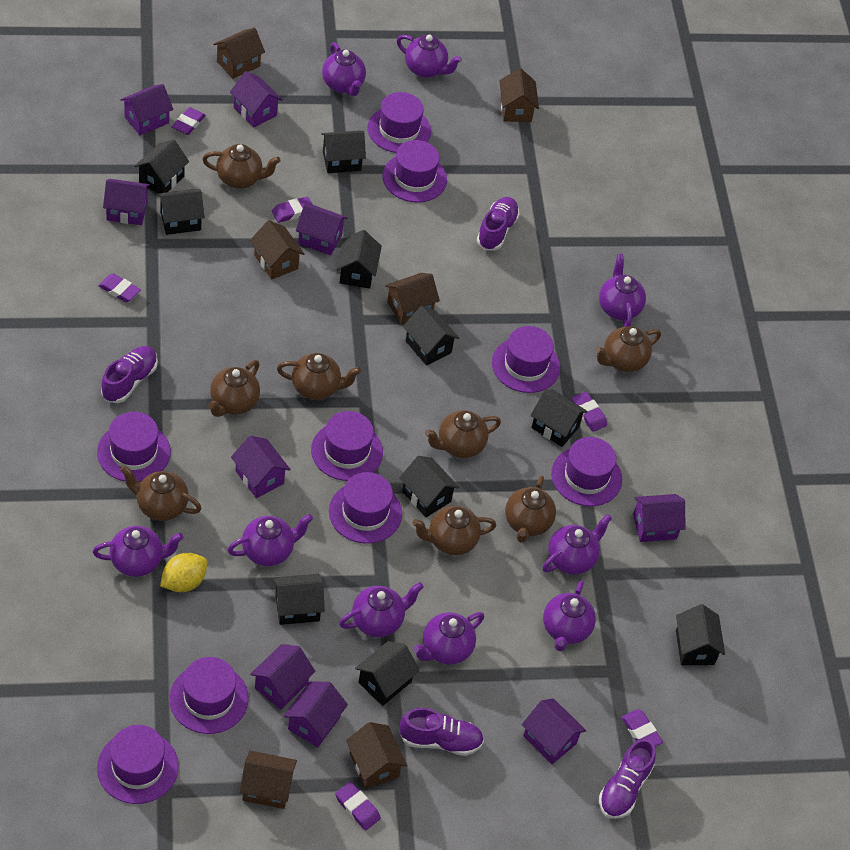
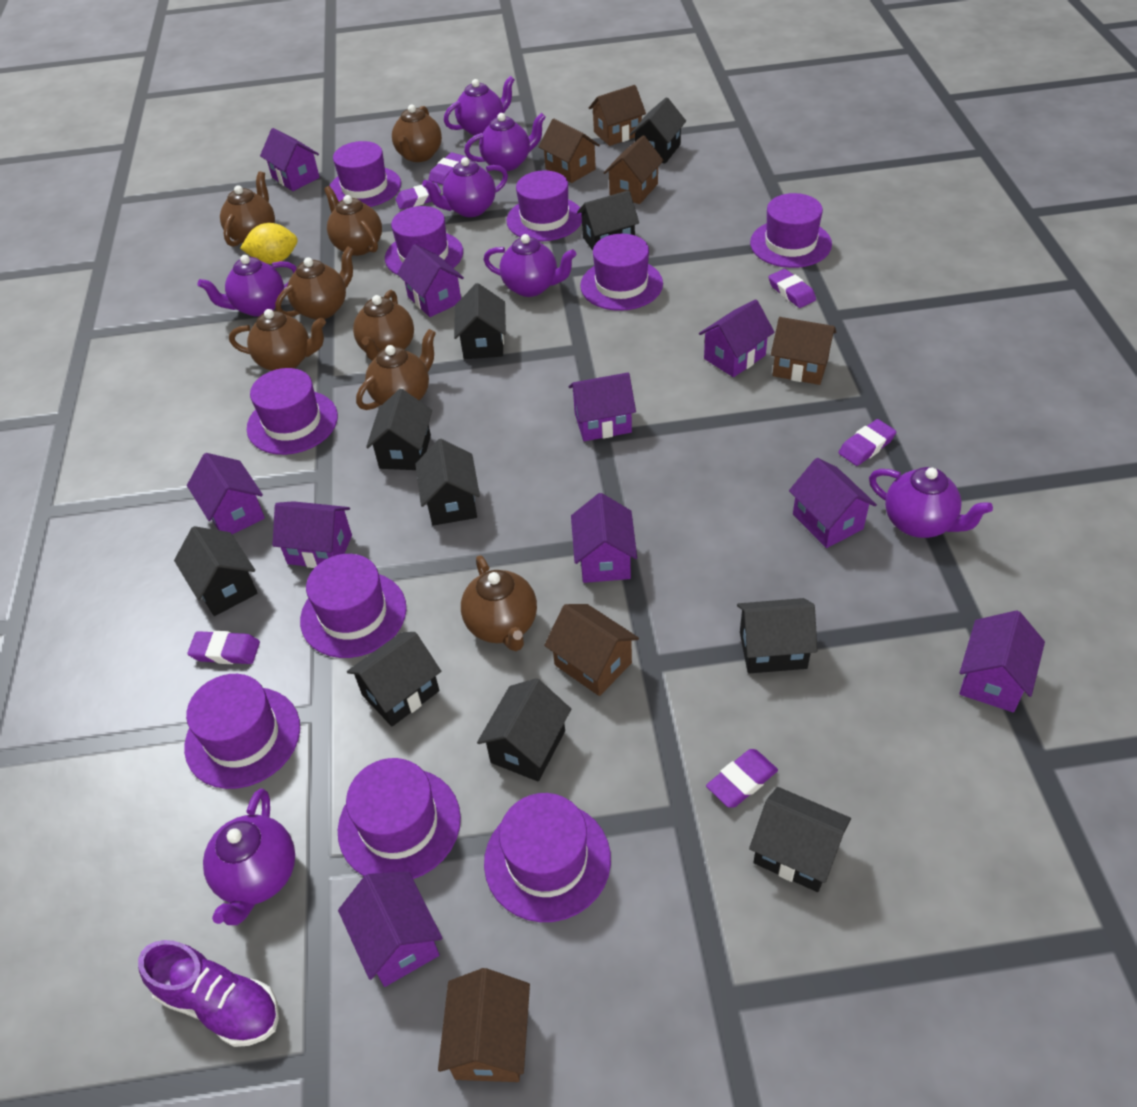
purple hat: [97,412,171,482] [97,725,179,804] [169,657,249,734] [311,411,383,481] [329,472,402,544] [368,92,431,153] [382,140,447,203] [492,326,560,393] [551,437,622,506] = 9 -> [184,674,300,789] [247,368,338,455] [300,554,407,658] [330,141,401,207] [338,758,461,879] [385,206,463,275] [484,793,611,922] [506,170,582,241] [580,234,663,311] [750,193,832,268] = 10
purple house: [103,179,150,225] [120,84,173,135] [230,71,283,128] [231,436,291,498] [250,644,315,710] [284,681,348,747] [296,204,348,255] [522,698,586,764] [633,494,685,542] = 9 -> [187,453,265,534] [260,128,320,191] [272,501,352,568] [338,871,442,987] [397,244,464,317] [569,372,636,441] [571,493,637,583] [699,300,775,377] [789,458,877,548] [959,610,1045,712] = 10
purple shoe: [101,346,158,403] [399,708,484,756] [477,197,520,250] [599,738,656,819] = 4 -> [138,940,279,1047] = 1
purple teapot: [93,526,183,577] [228,514,313,566] [322,42,366,96] [339,582,423,637] [397,35,462,78] [413,612,484,665] [543,514,612,575] [543,580,596,651] [599,254,646,327] = 9 -> [198,255,296,317] [203,788,295,925] [422,157,508,217] [444,76,515,136] [464,113,546,171] [483,234,576,297] [869,467,993,538] = 7

